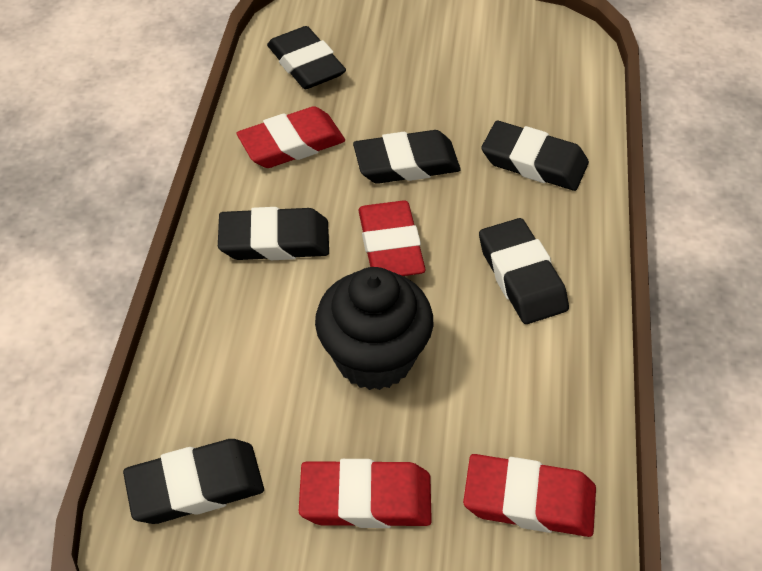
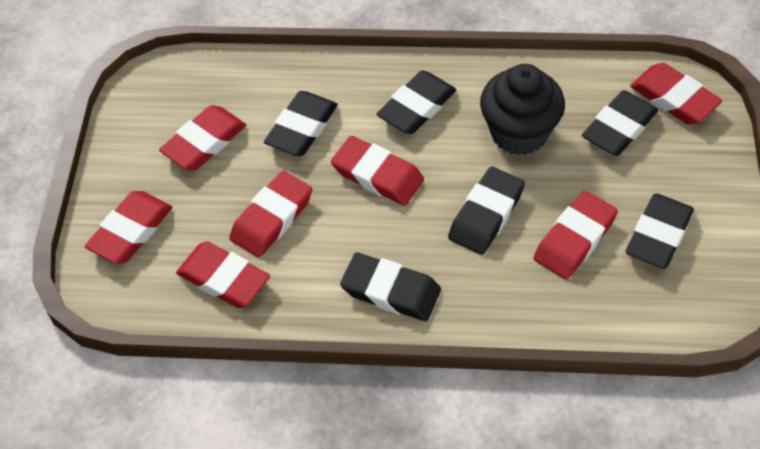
red eraser: [237,106,345,168] [299,459,432,528] [358,200,426,276] [463,454,596,537] = 4 -> [85,191,172,264] [159,105,246,170] [176,241,270,308] [229,171,312,258] [331,136,424,206] [533,191,618,280] [630,63,722,124] = 7

